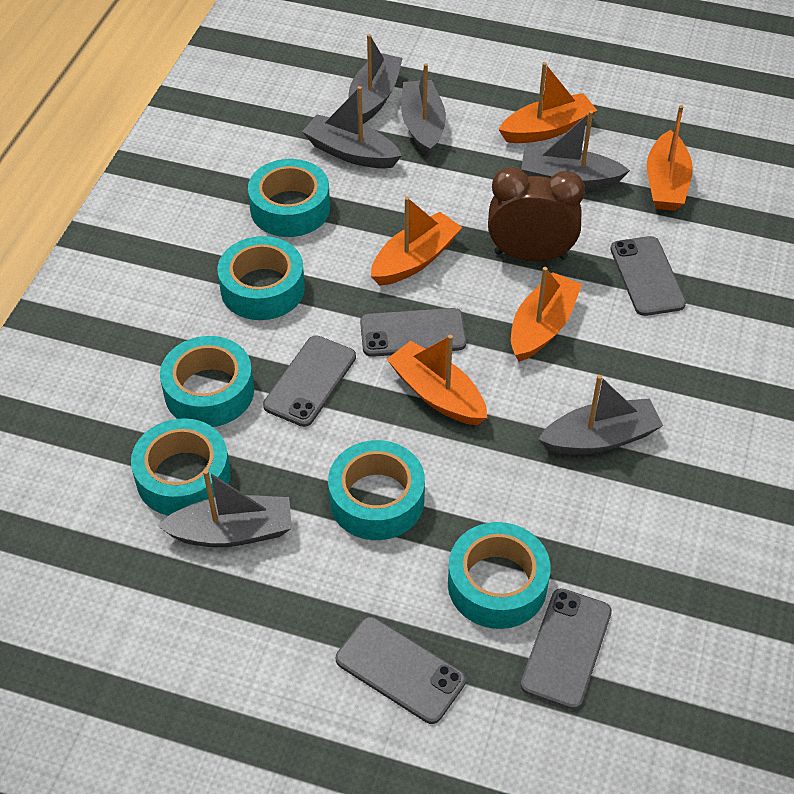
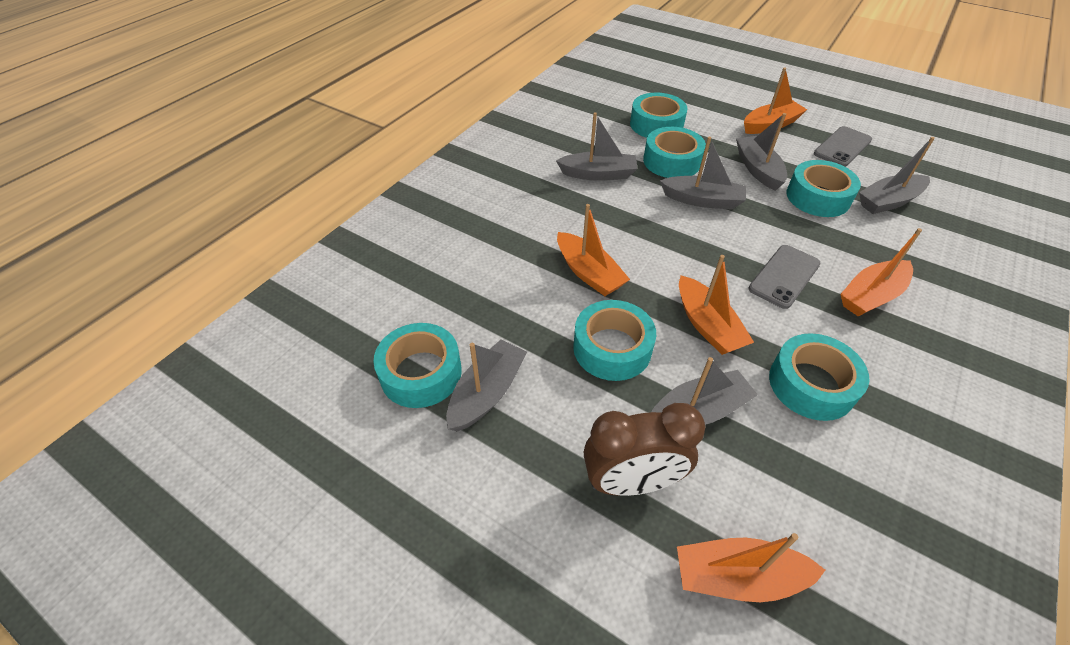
grey phone: [263,335,356,427] [336,617,466,724] [360,308,467,357] [520,588,612,710] [610,236,686,316] = 5 -> [748,245,821,309] [814,126,872,167] = 2

